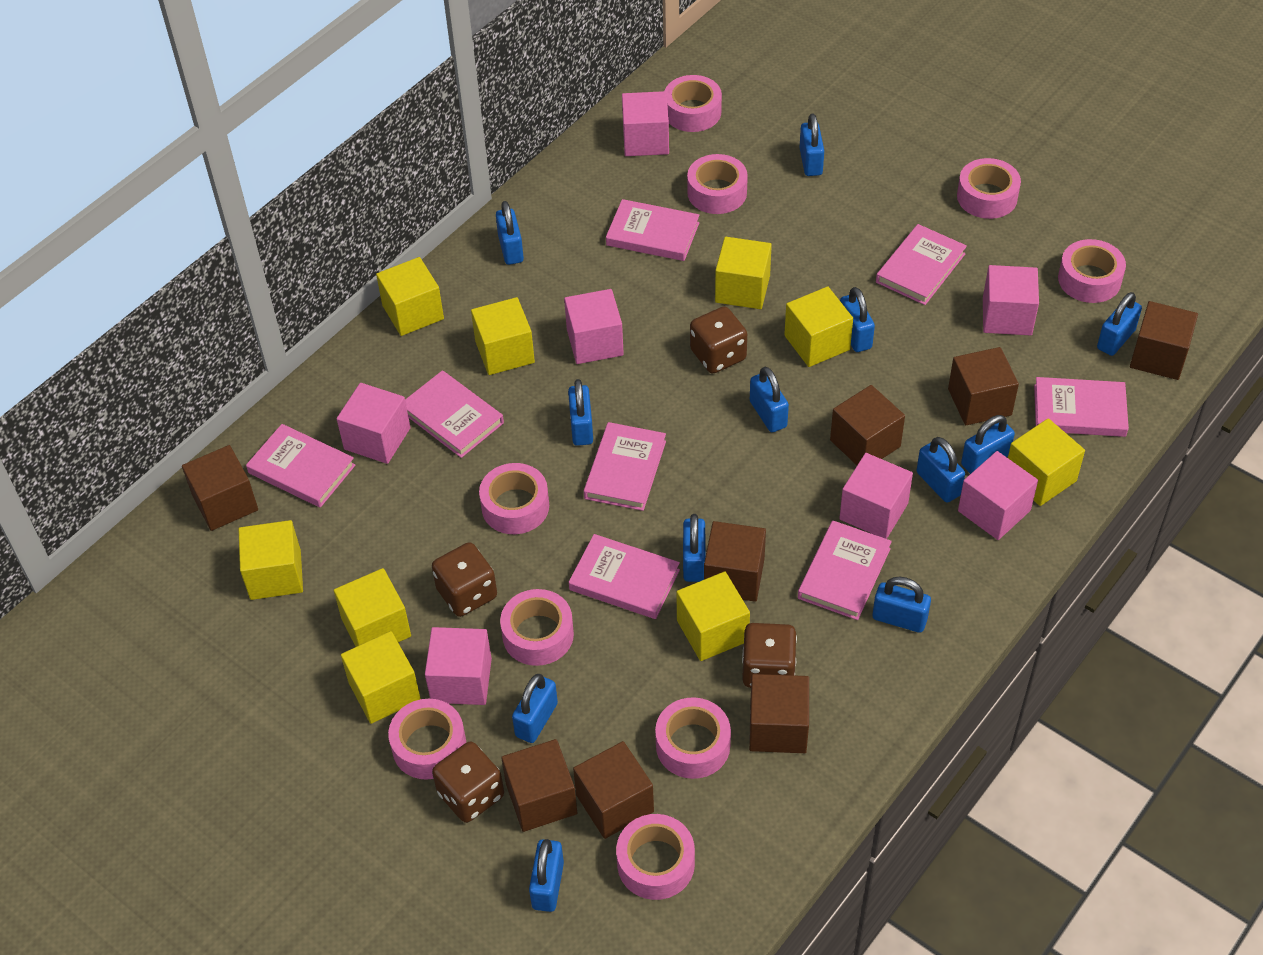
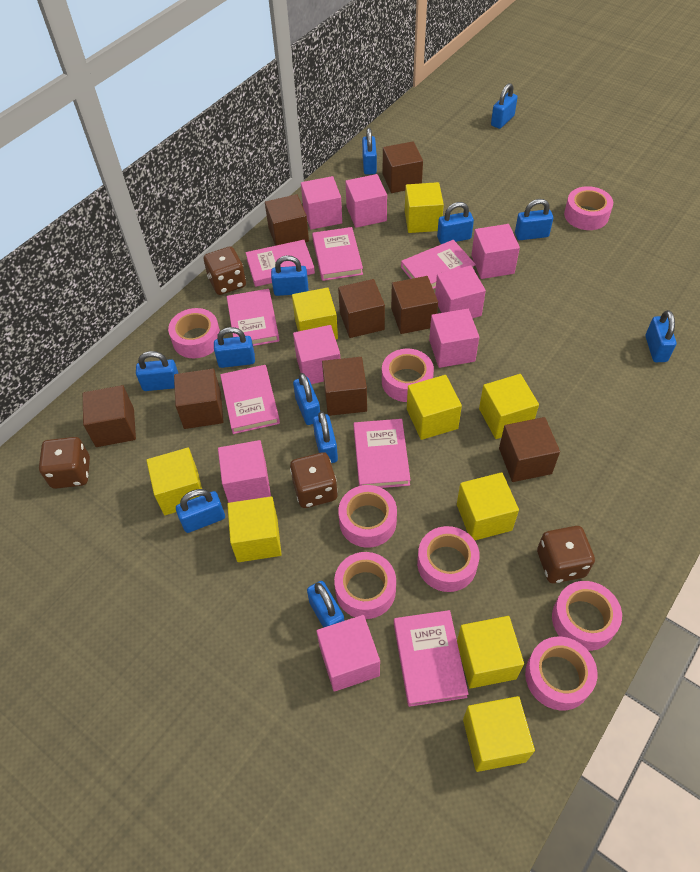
pink book: [246,424,355,508] [405,370,504,458] [569,534,680,619] [584,422,666,511] [606,199,699,261] [798,521,892,620] [876,224,967,305] [1034,377,1129,437] = 8 -> [220,365,280,434] [227,289,279,346] [246,240,315,287] [312,227,363,281] [353,419,410,488] [394,610,468,707] [401,240,476,289] = 7
pink cube: [337,383,411,464] [425,627,492,705] [564,289,624,364] [622,91,669,156] [839,453,913,539] [958,451,1038,540] [983,265,1039,335] = 7 -> [218,440,271,503] [293,325,340,384] [301,176,342,230] [317,615,380,692] [345,174,387,228] [429,309,479,368] [435,265,486,318] [471,224,520,279] = 8
pink tape: [388,699,466,780] [479,463,549,534] [500,589,574,666] [616,814,695,900] [655,697,731,779] [664,75,722,132] [687,154,748,214] [957,158,1021,219] [1058,239,1126,303] = 9 -> [168,308,220,358] [334,552,396,619] [338,485,397,548] [382,349,434,402] [417,526,480,592] [525,637,598,710] [552,581,622,651] [564,186,613,230] = 8

